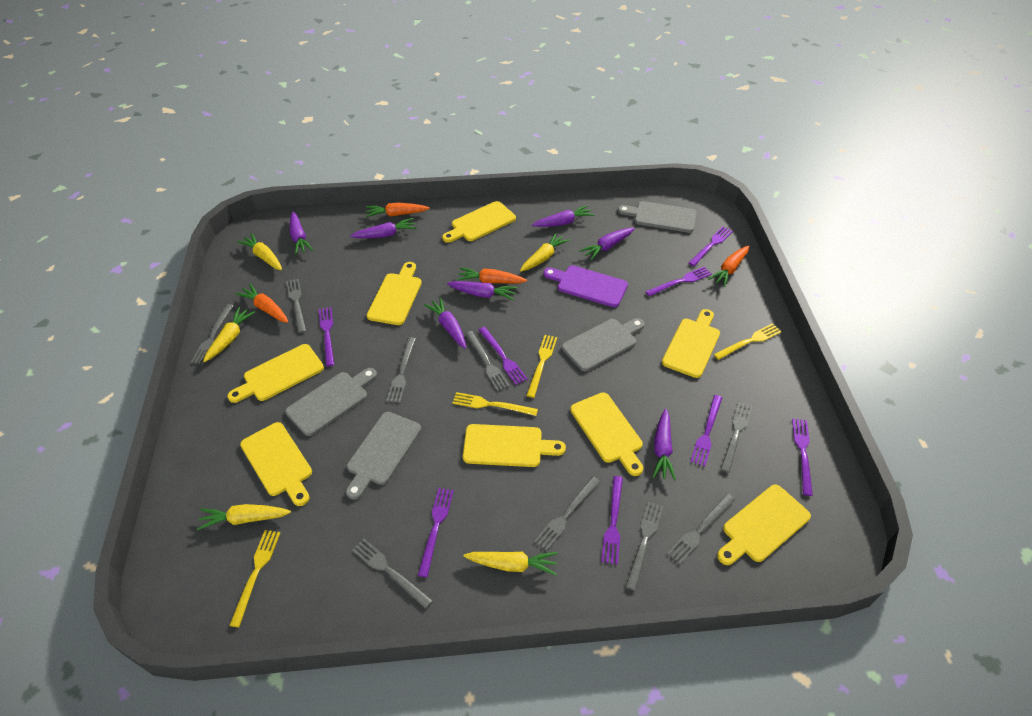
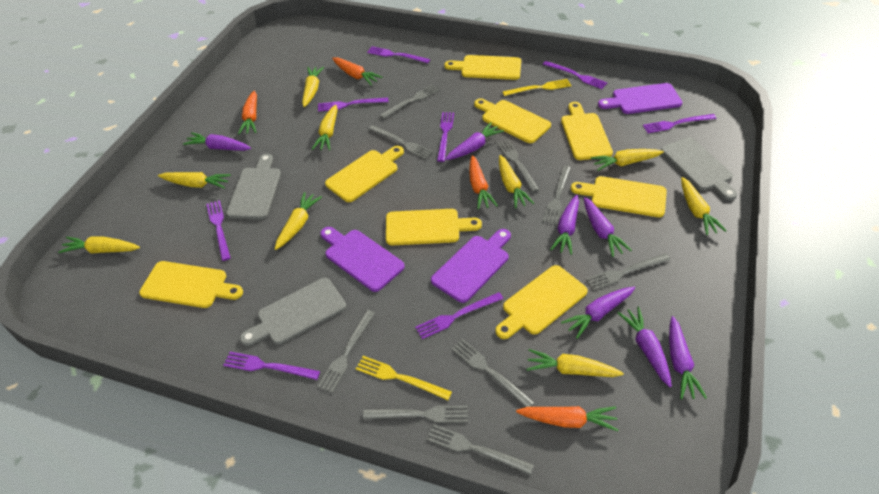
grey cutting board: [285,368,377,436] [346,412,421,500] [562,318,645,371] [618,201,697,233] = 4 -> [226,154,281,219] [240,278,346,346] [661,137,737,201] = 3
purple cutting board: [543,265,628,307] = 1 -> [320,227,405,292] [431,229,511,303] [598,83,682,114] = 3
yellow carrot: [197,504,291,530] [203,307,255,362] [237,233,282,270] [463,552,558,575] [520,233,570,272] = 5 -> [58,237,140,254] [158,172,231,189] [275,192,322,250] [302,67,324,107] [312,105,338,151] [499,155,534,208] [527,349,624,377] [591,149,664,171] [681,177,727,235] = 9
yellow fork: [229,530,280,628] [452,392,538,416] [526,335,557,398] [714,323,782,360] = 4 -> [356,356,452,400] [502,79,572,96] = 2

